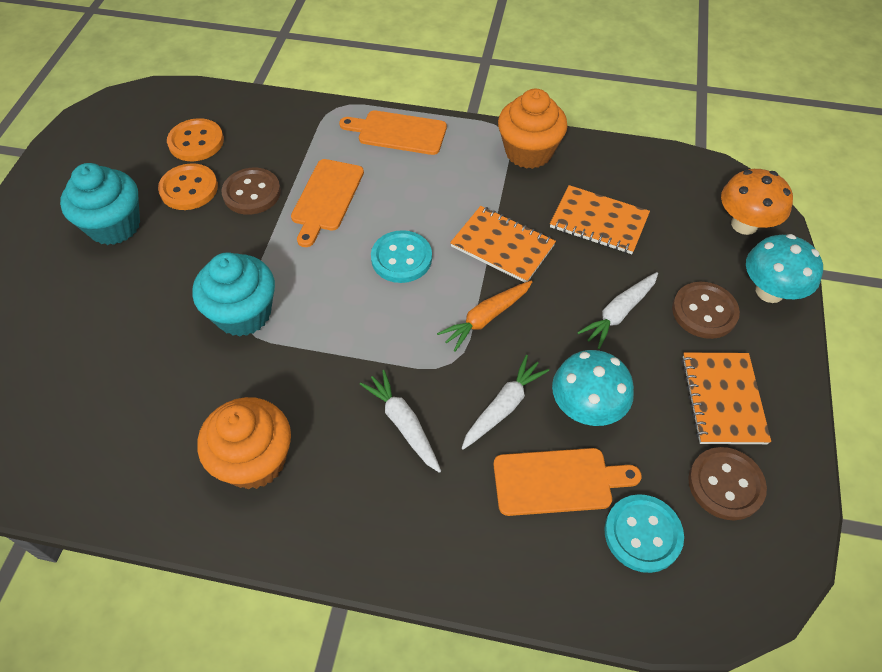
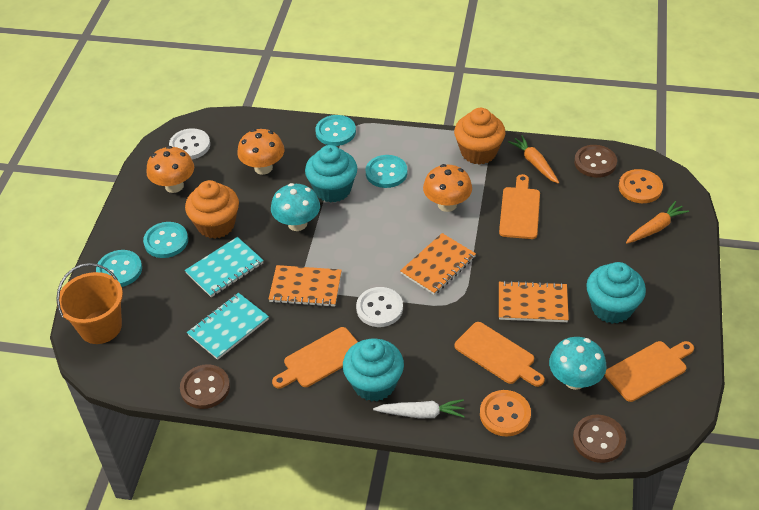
orange bucket: none = 0 -> [56,263,123,344] = 1
orange carrot: [437,280,533,351] = 1 -> [508,135,559,184] [626,201,689,244] = 2
orange cutting board: [291,159,364,247] [339,110,447,155] [493,448,641,516] = 3 -> [272,327,358,389] [454,322,545,387] [499,174,540,239] [605,341,694,402] = 4
orange mushroom: [721,169,793,235] = 1 -> [146,146,194,193] [237,129,284,175] [423,164,472,212] = 3
turquoise button: [371,230,432,283] [604,494,684,573] = 2 -> [96,250,142,287] [143,222,188,258] [315,115,356,146] [366,155,407,188] = 4
turquoise cupcake: [60,163,140,245] [192,252,275,337] = 2 -> [305,145,357,203] [343,339,404,402] [586,262,646,324] = 3
turquoise notebook: none = 0 -> [185,237,264,297] [187,293,269,360] = 2
white button: none = 0 -> [169,128,210,159] [356,287,403,327] = 2
white carrot: [360,370,441,473] [462,355,549,450] [577,272,658,349] = 3 -> [373,399,465,419] = 1

